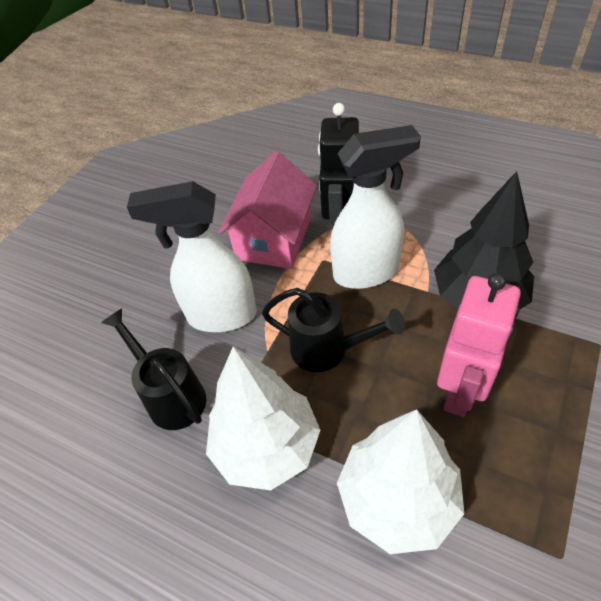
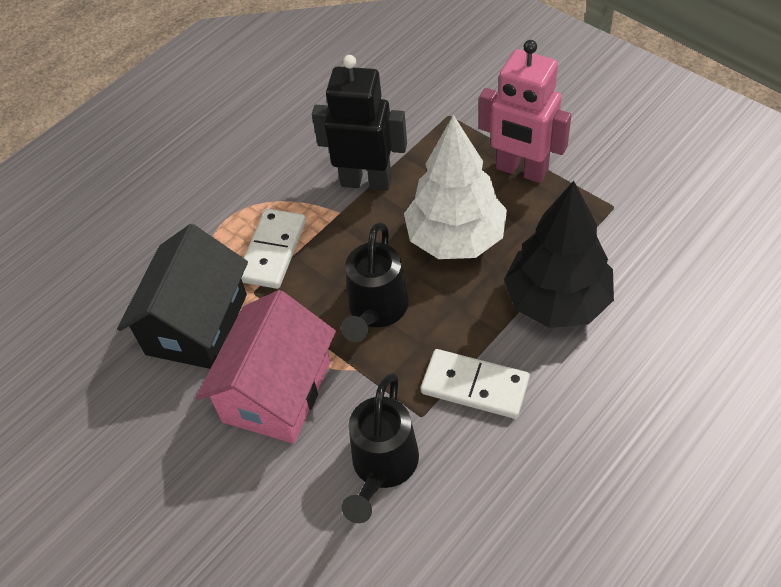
black house: none = 0 -> [117,224,248,369] = 1
white domino: none = 0 -> [241,209,306,289] [421,349,530,419] = 2
white spray bottle: [127,181,257,332] [330,125,421,289] = 2 -> none = 0
white tree: [206,346,320,491] [337,409,464,554] = 2 -> [404,115,507,259] = 1

